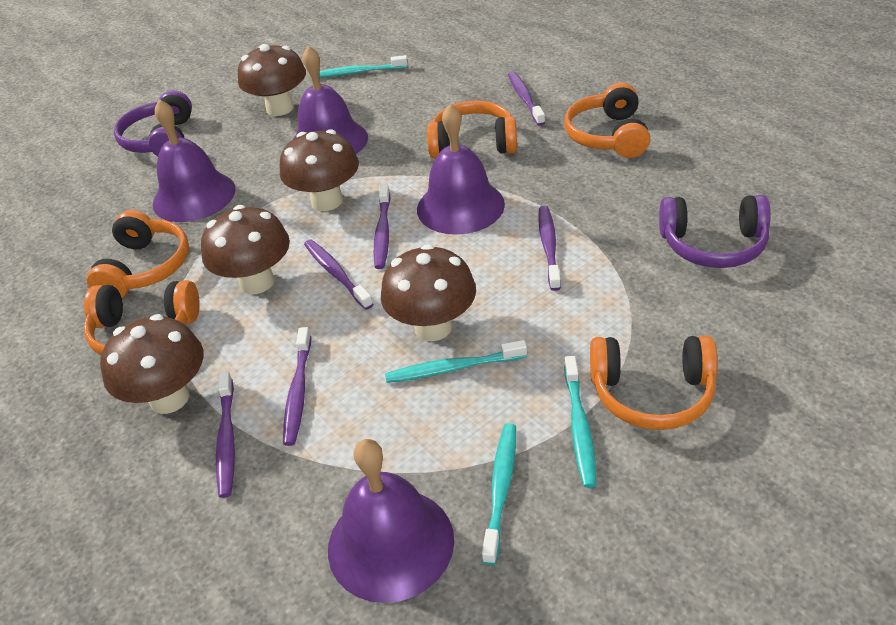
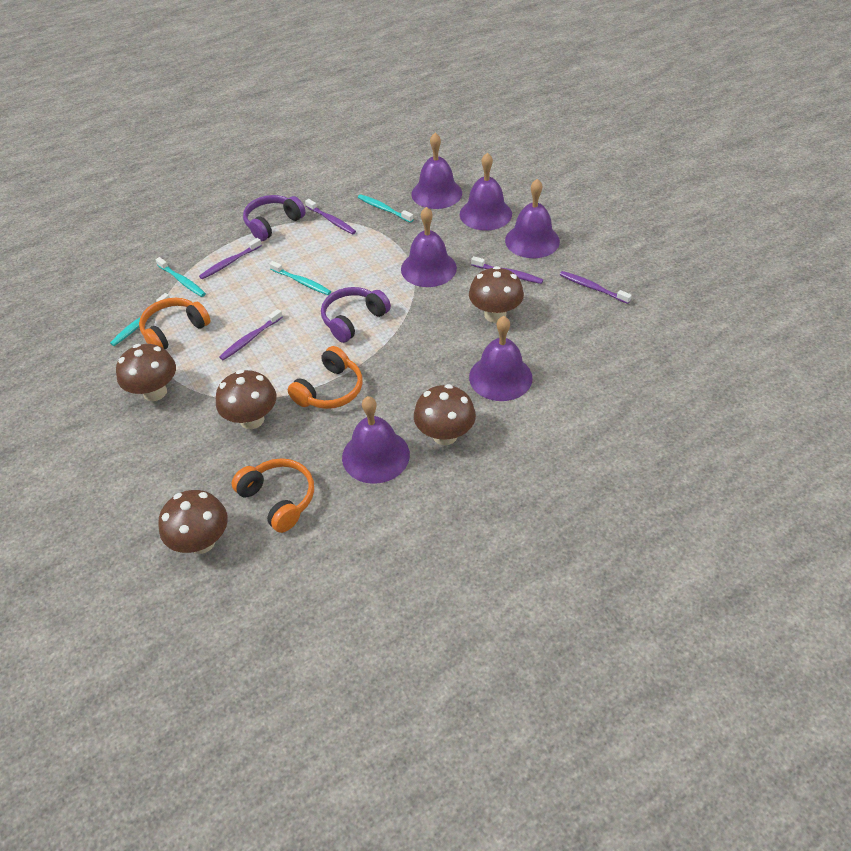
orange headphones: [84,280,200,356] [87,210,189,298] [427,101,517,158] [564,83,650,158] [590,336,717,430] = 5 -> [139,298,211,349] [232,458,314,533] [288,346,363,409] = 3
purple bell: [153,99,235,222] [294,46,368,154] [328,439,454,603] [417,104,505,235] = 4 -> [342,396,410,484] [401,207,457,287] [411,133,462,209] [460,153,512,231] [469,316,533,401] [505,179,560,258] = 6
purple toothbrush: [216,371,235,498] [283,327,311,446] [304,239,373,310] [374,184,391,269] [508,72,545,126] [538,206,561,291] = 6 -> [199,238,262,279] [219,309,283,360] [305,199,356,235] [471,256,543,284] [560,271,632,304] = 5

